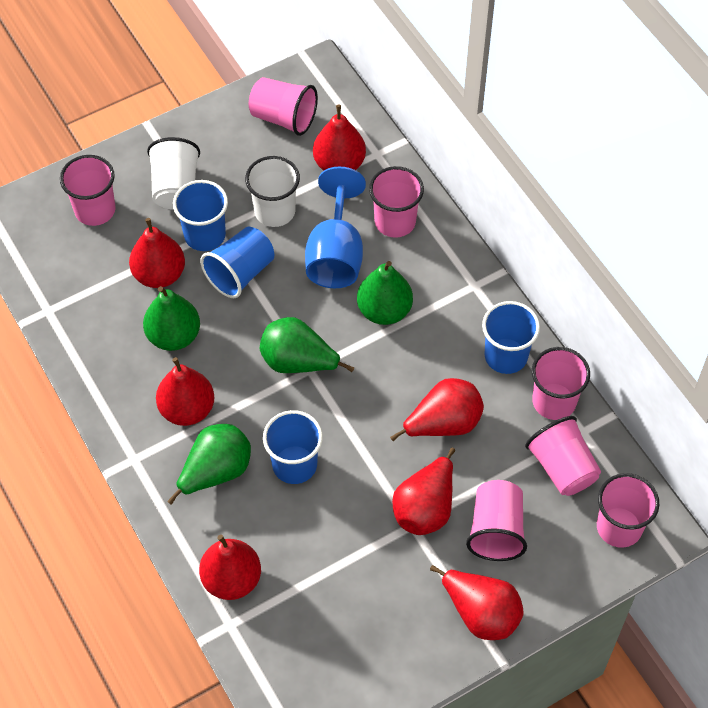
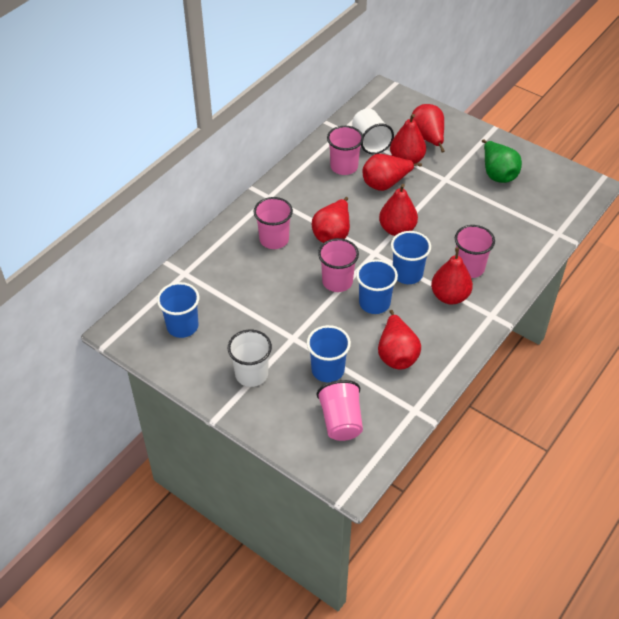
blue goblet: [305,167,366,288] = 1 -> none = 0
green pear: [143,286,200,351] [167,424,251,505] [260,317,354,373] [357,261,413,325] = 4 -> [482,139,522,183] = 1
pink cup: [60,155,116,226] [249,77,318,136] [369,166,424,238] [466,480,527,561] [525,416,601,496] [532,347,590,420] [597,473,659,548] = 7 -> [254,197,293,249] [317,380,363,441] [318,238,359,292] [327,126,364,175] [455,225,495,278] = 5

